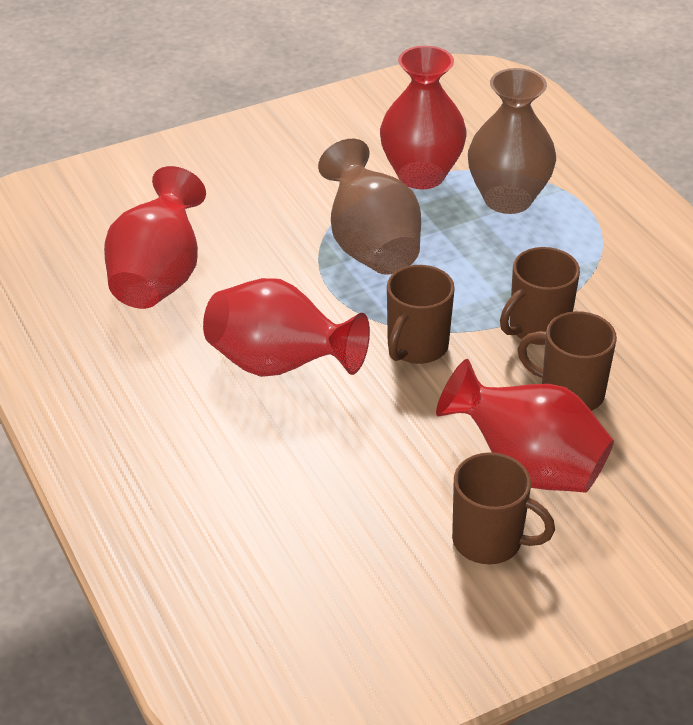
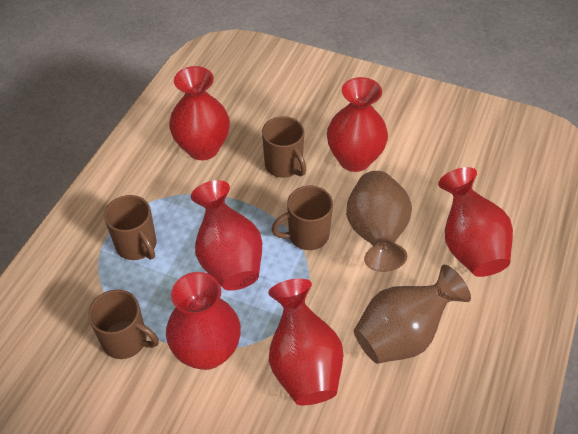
red vase: [104,166,206,309] [203,278,370,377] [380,46,467,189] [436,359,614,493] = 4 -> [166,272,241,370] [169,66,230,160] [191,180,262,291] [268,278,344,405] [327,77,388,172] [438,167,513,277] = 6

